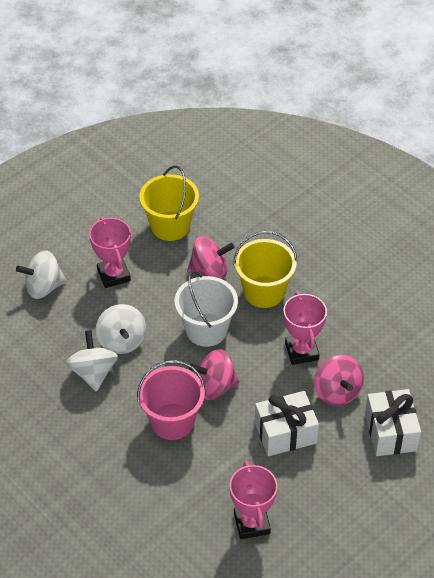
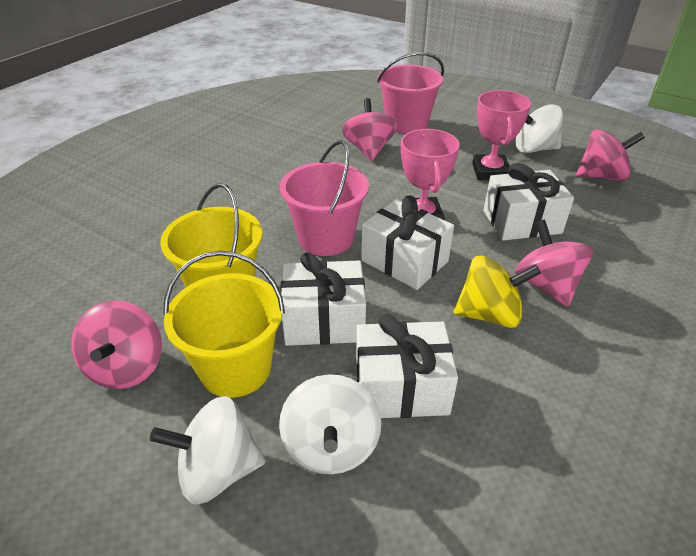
pink bucket: [137,360,205,440] = 1 -> [280,140,369,256] [377,52,444,134] = 2
pink spinning top: [187,237,234,280] [189,349,239,400] [314,355,364,406] = 3 -> [71,300,162,389] [342,98,397,161] [515,220,593,307] [576,129,645,181] = 4
pink trophy: [89,217,131,288] [229,461,277,539] [283,292,327,365] = 3 -> [401,129,460,220] [472,90,531,180] = 2
white bucket: [175,271,238,347] = 1 -> none = 0
white gift: [255,391,319,456] [365,389,421,456] = 2 -> [281,252,366,346] [356,314,458,418] [361,195,454,290] [484,163,574,241] = 4
yellow spinning top: none = 0 -> [454,255,541,328] = 1

